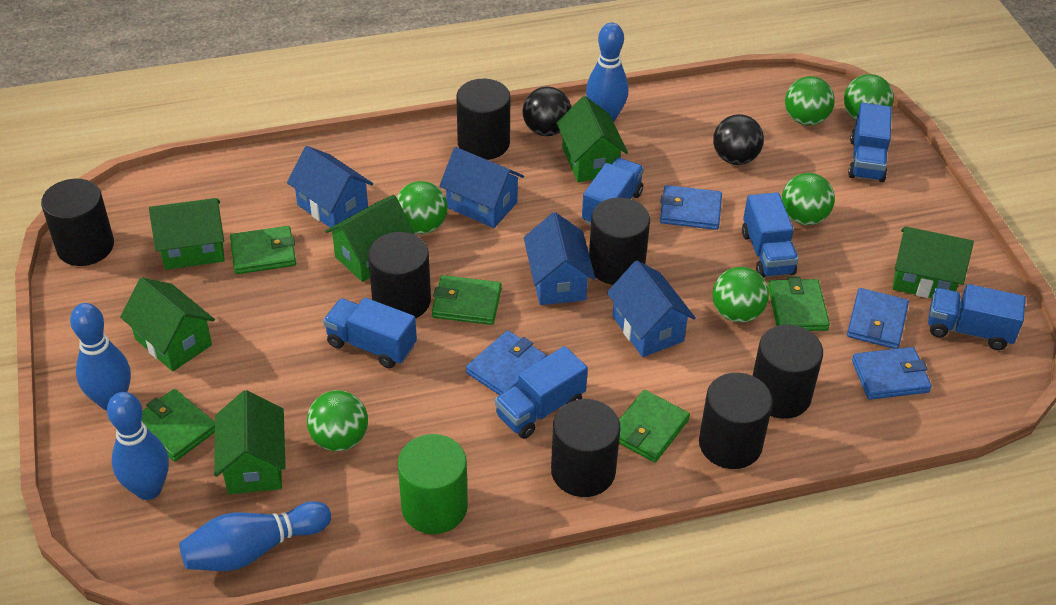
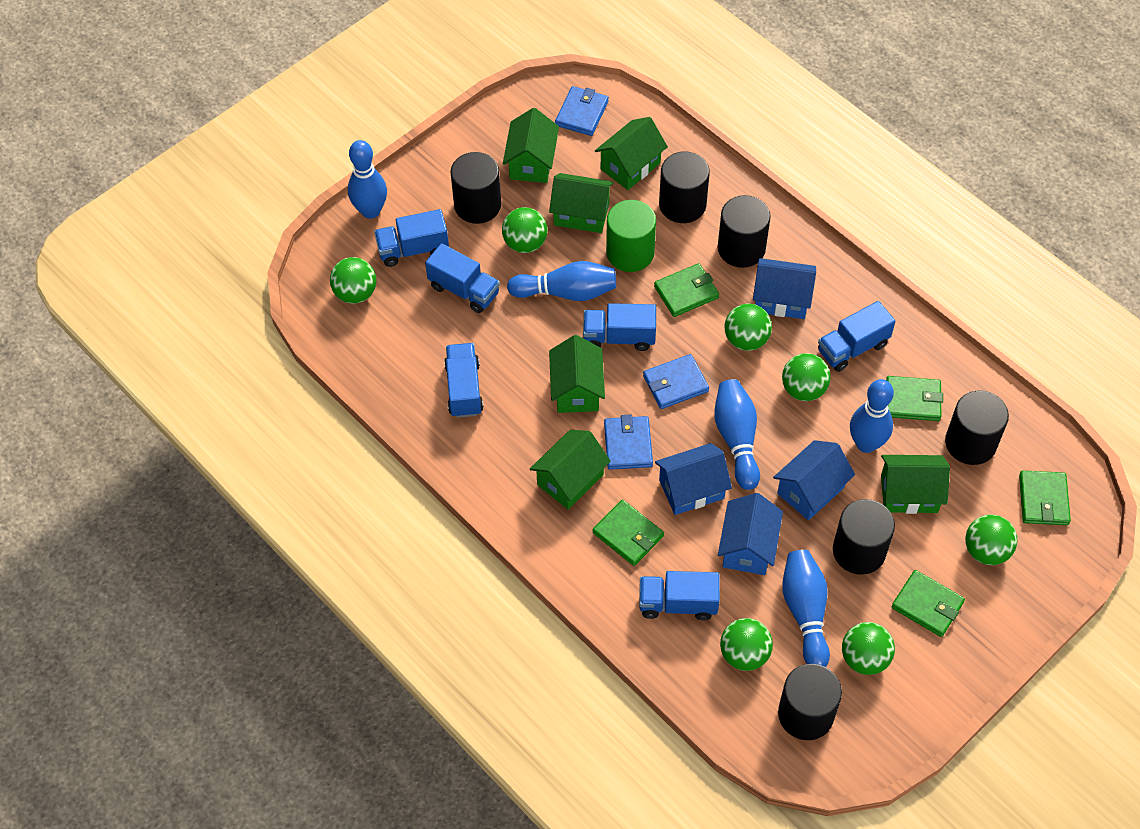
black ball: [523,86,571,136] [713,114,764,165] = 2 -> none = 0
black cylinder: [41,179,114,266] [368,232,431,319] [456,79,510,160] [551,399,620,497] [589,197,650,285] [699,373,773,469] [753,325,823,419] = 7 -> [450,152,501,224] [659,152,710,223] [718,195,771,268] [778,664,842,740] [833,499,895,575] [945,390,1009,465] = 6
blue bowling pin: [70,303,131,411] [107,392,169,500] [179,501,331,571] [586,23,629,122] = 4 -> [348,140,387,219] [507,261,616,301] [714,379,760,490] [782,550,830,667] [850,379,894,453] = 5
blue wallet: [466,330,547,395] [660,185,722,230] [847,288,909,349] [852,347,932,400] = 4 -> [555,86,609,136] [604,415,653,470] [643,354,709,409] = 3
green ball: [307,390,368,451] [397,181,448,234] [712,267,769,323] [782,173,835,225] [785,76,835,126] [844,74,894,120] = 6 -> [330,257,377,304] [502,207,547,253] [720,618,773,671] [725,304,772,351] [782,353,831,401] [842,622,895,675] [965,514,1017,565] = 7

